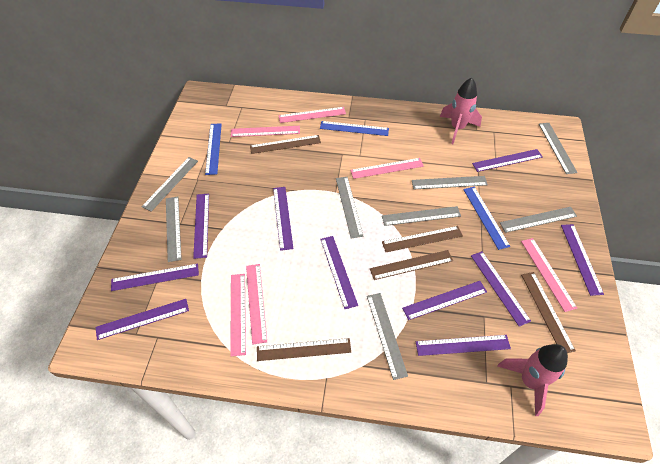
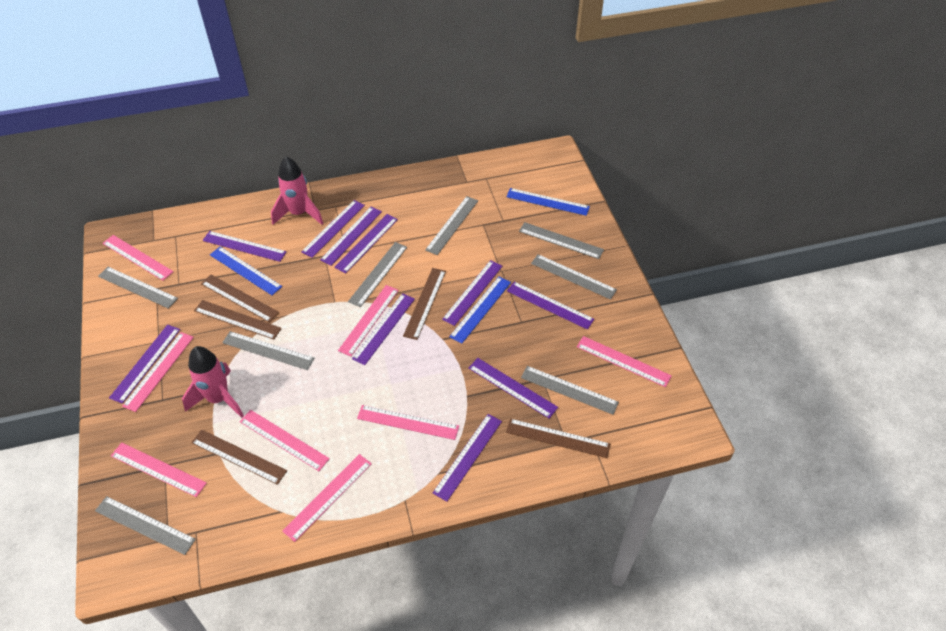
pink ruler: [230,274,246,356] [231,126,300,137] [246,264,267,345] [278,107,346,123] [350,158,424,179] [521,238,577,312] = 6 -> [103,235,174,281] [111,443,207,497] [122,332,194,412] [240,410,330,471] [282,454,372,542] [338,285,399,357] [357,405,459,440] [577,336,672,387] = 8

